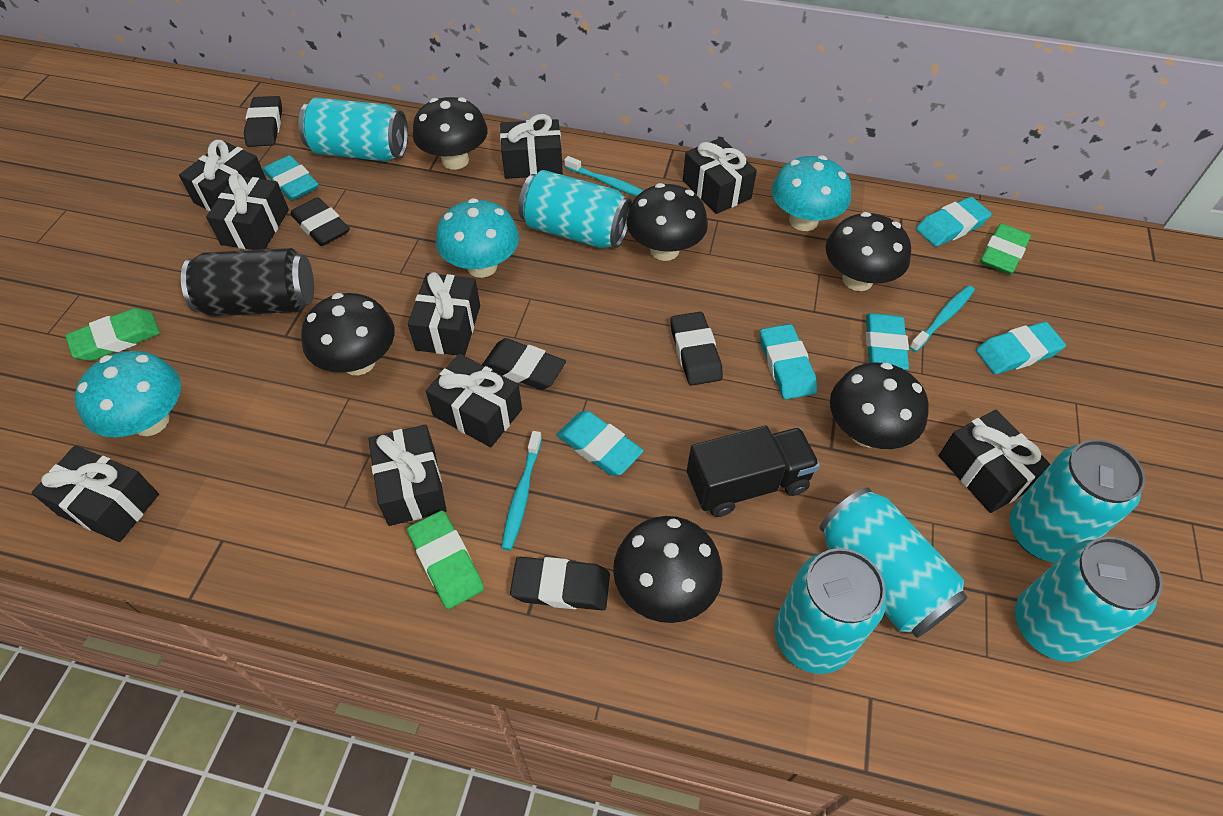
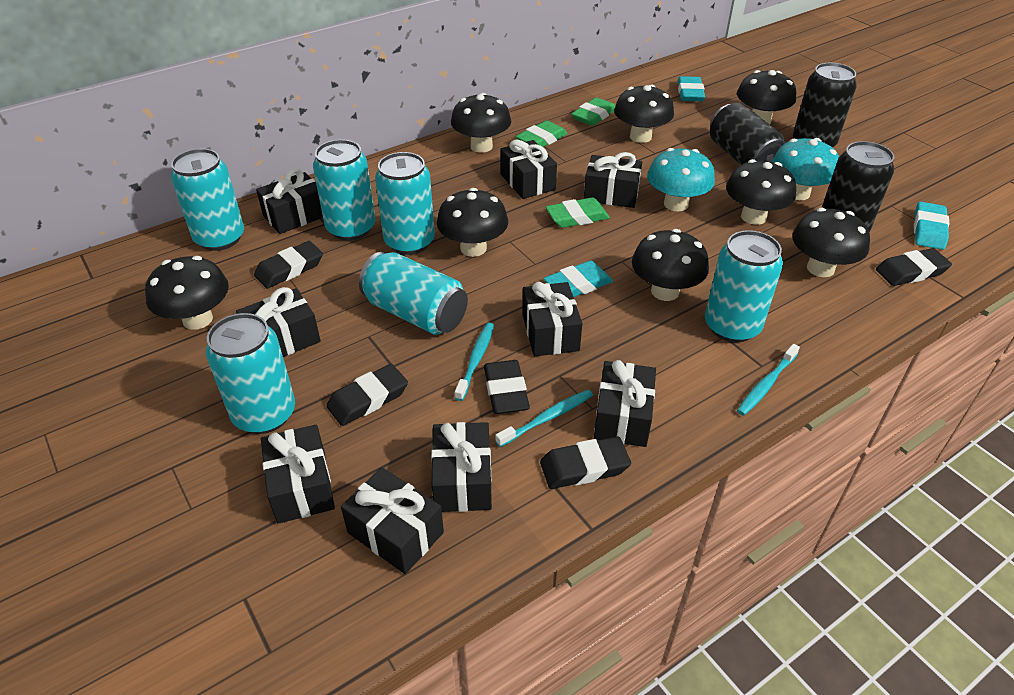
black can: [181,248,314,317] = 1 -> [710,103,786,165] [793,62,857,147] [822,141,894,232] = 3
black mushroom: [301,293,395,375] [413,97,488,170] [613,516,723,623] [626,183,708,261] [826,212,911,291] [830,362,929,449] = 6 -> [145,256,229,330] [437,188,508,257] [451,93,511,153] [614,84,674,143] [632,229,709,301] [726,159,796,225] [737,70,796,124] [792,208,870,277] = 8
black truck: [687,426,820,517] = 1 -> none = 0
turquoise eraser: [263,155,319,201] [557,411,643,476] [760,324,817,399] [866,313,909,370] [916,197,992,247] [976,322,1066,374] = 6 -> [543,261,613,297] [677,76,705,101] [914,202,949,250] = 3
turquoise mushroom: [75,351,181,437] [436,198,519,278] [771,155,851,231] = 3 -> [647,148,715,211] [772,138,839,200] = 2

